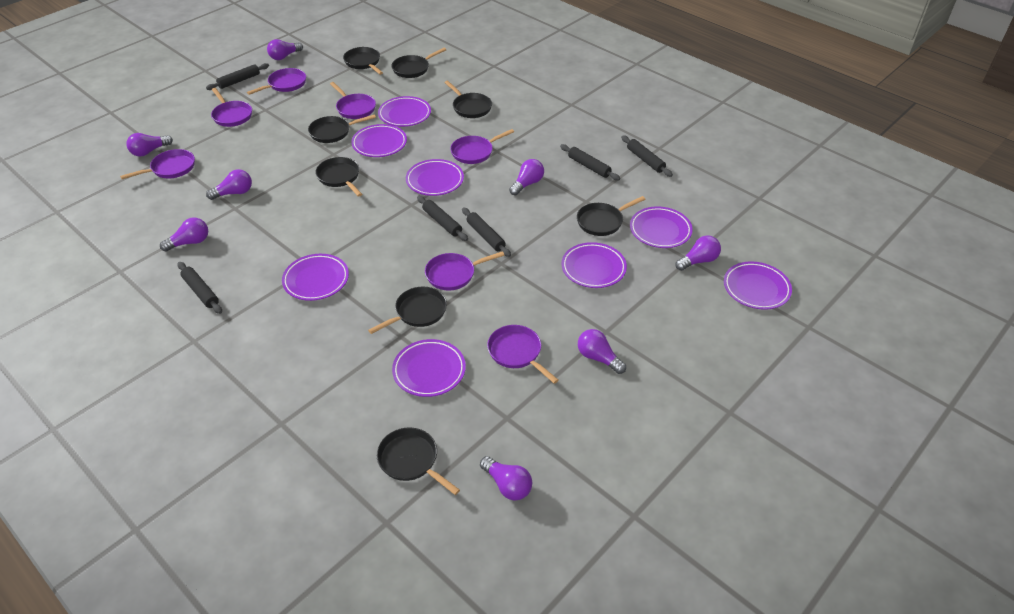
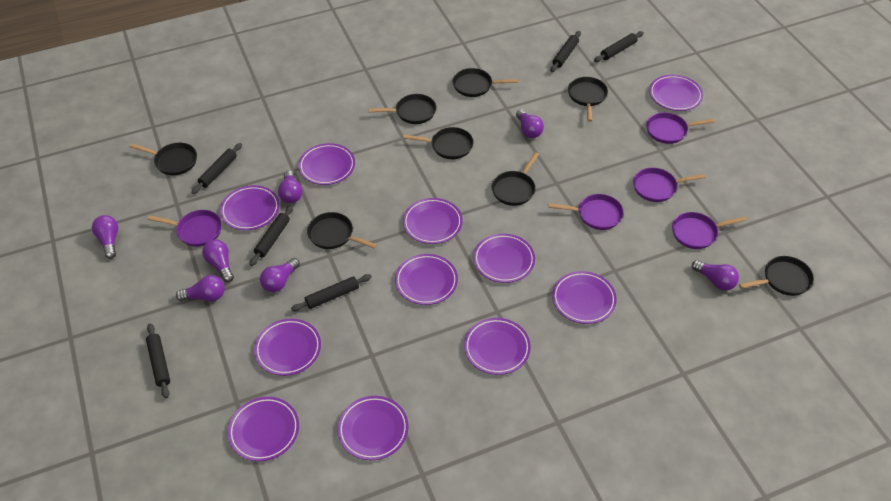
purple light bulb: [126,133,173,157] [160,217,208,252] [206,169,252,200] [267,39,303,60] [480,456,532,500] [509,159,544,195] [578,329,626,374] [675,235,721,271] = 8 -> [92,215,118,259] [176,275,225,301] [202,239,234,283] [260,258,300,292] [278,170,302,203] [516,109,544,138] [692,260,739,291] = 7
purple pan: [120,149,195,179] [211,88,252,127] [247,68,306,95] [330,82,376,119] [425,251,505,290] [450,129,514,164] [487,325,559,384] = 7 -> [147,210,222,247] [548,194,624,230] [633,168,706,202] [646,112,715,144] [672,212,746,249] = 5
purple plate: [282,254,349,301] [351,124,407,157] [378,96,431,127] [392,339,466,397] [406,159,464,196] [562,242,627,288] [630,207,693,248] [724,262,792,310] = 8 -> [220,185,280,230] [228,397,299,461] [254,319,321,376] [298,143,355,185] [338,396,408,460] [395,254,458,305] [403,198,463,244] [464,318,531,375] [473,234,535,283] [552,271,617,324] [649,75,703,111] = 11

